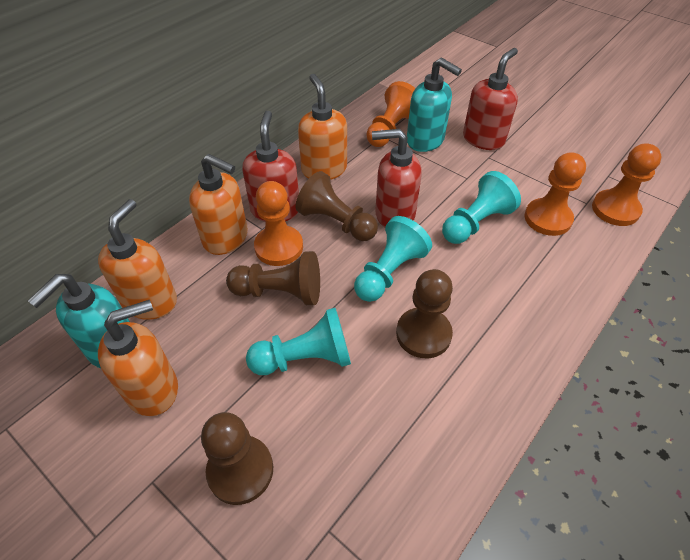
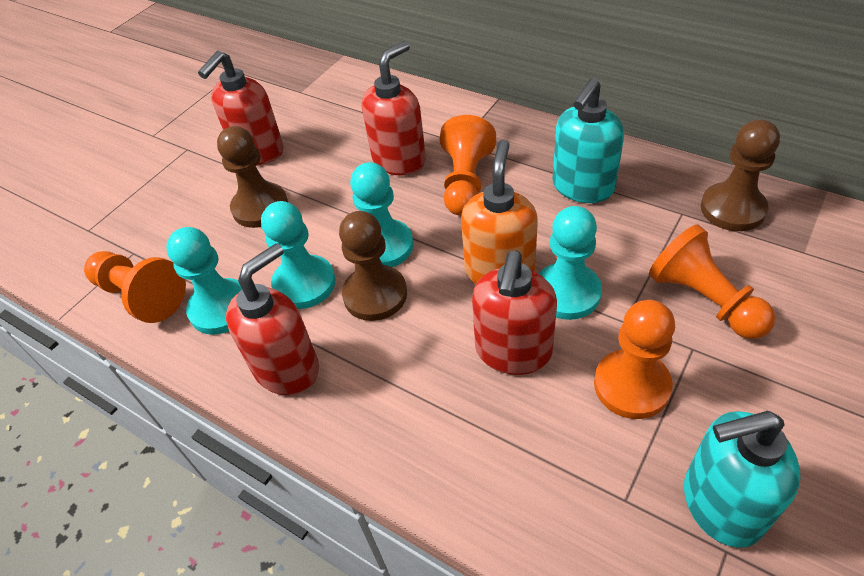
brown pawn: [201,412,273,505] [226,251,320,305] [295,171,378,241] [396,269,453,358] = 4 -> [217,126,288,228] [339,211,407,321] [701,120,780,231] = 3
orange soap dispenser: [98,199,177,320] [98,300,178,416] [189,154,248,255] [298,74,347,180] = 4 -> [461,140,538,284] = 1
red soap dispenser: [243,111,299,222] [372,129,422,227] [463,48,518,150] = 3 -> [198,51,283,165] [226,243,319,395] [362,41,426,176] [472,251,557,375] = 4
turquoise pawn: [246,308,351,375] [354,216,432,302] [442,171,521,244] = 3 -> [166,227,242,335] [261,201,336,309] [350,162,413,267] [539,206,602,320] = 4

